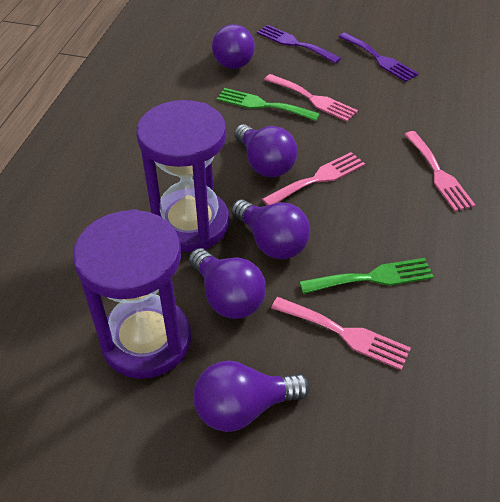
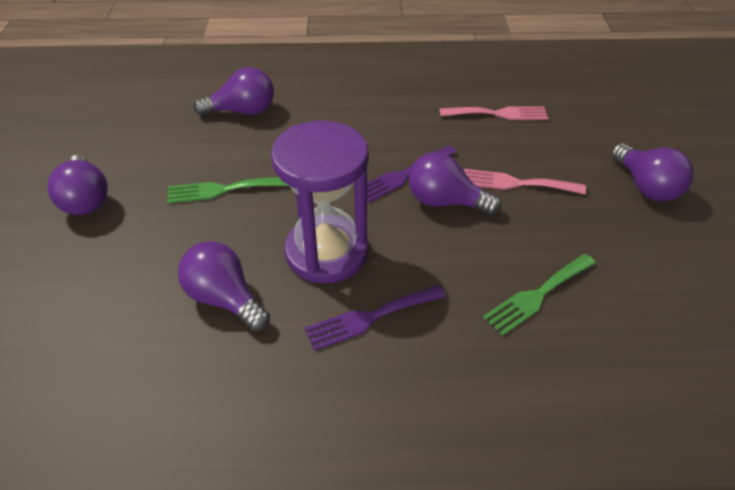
pink fork: [262,152,365,205] [264,74,358,122] [271,297,411,370] [404,131,475,211] = 4 -> [440,107,548,120] [464,169,586,194] = 2
purple hourglass: [73,209,191,379] [137,100,229,252] = 2 -> [271,120,369,283] = 1

